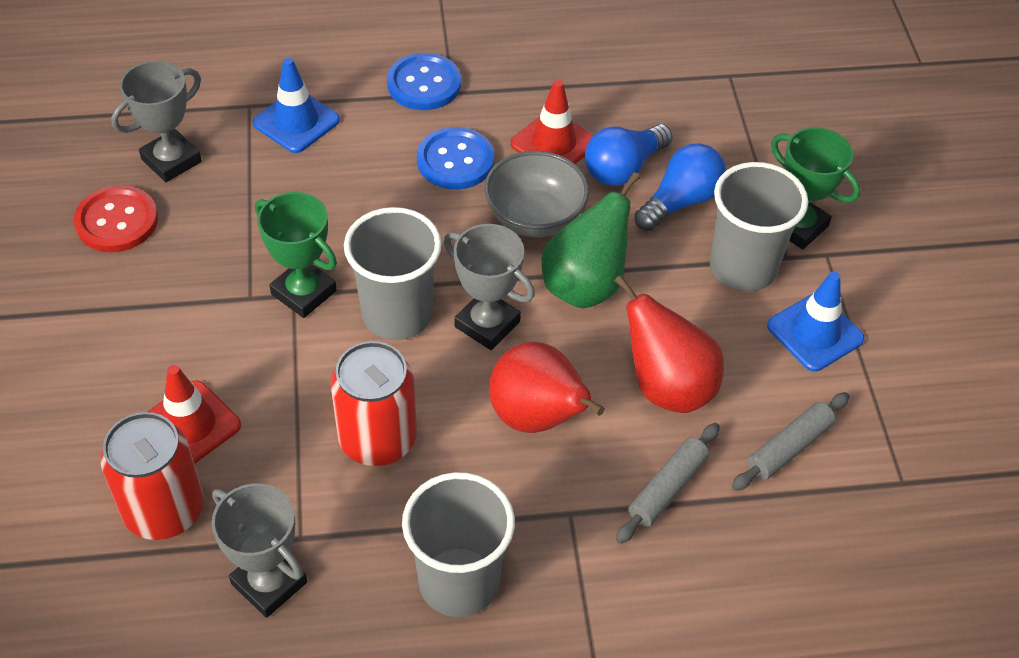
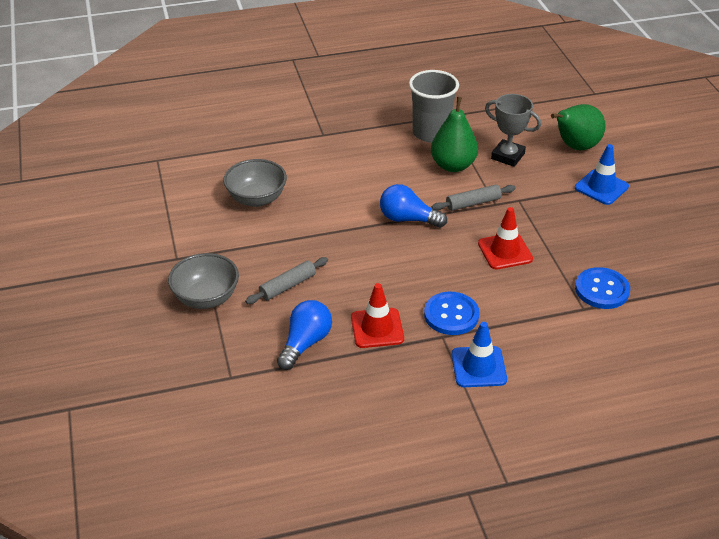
green pear: [541,172,640,309] = 1 -> [431,97,478,172] [551,104,606,150] = 2
green trophy: [255,192,337,318] [771,127,861,250] = 2 -> none = 0
grey bowl: [484,151,589,237] = 1 -> [168,253,239,309] [223,159,287,207] = 2
grey cup: [344,207,442,340] [402,472,515,617] [710,162,808,291] = 3 -> [409,70,459,143] = 1
grey trophy: [111,61,202,182] [212,483,307,618] [444,224,535,350] = 3 -> [485,94,541,167] = 1
red button: [74,185,158,252] = 1 -> none = 0
red can: [101,412,204,540] [330,341,417,466] = 2 -> none = 0
red pear: [489,341,605,433] [614,275,724,413] = 2 -> none = 0

